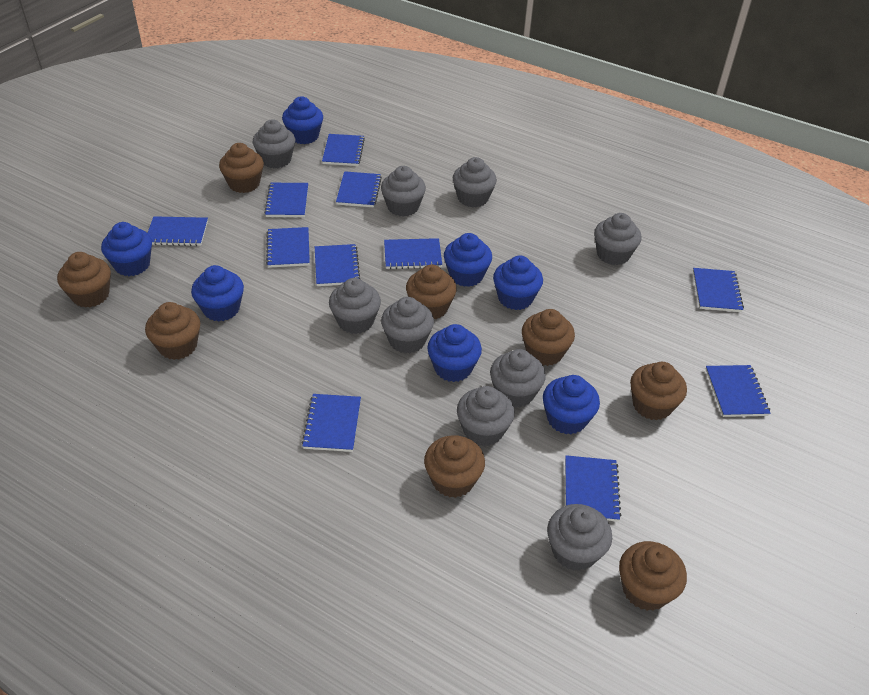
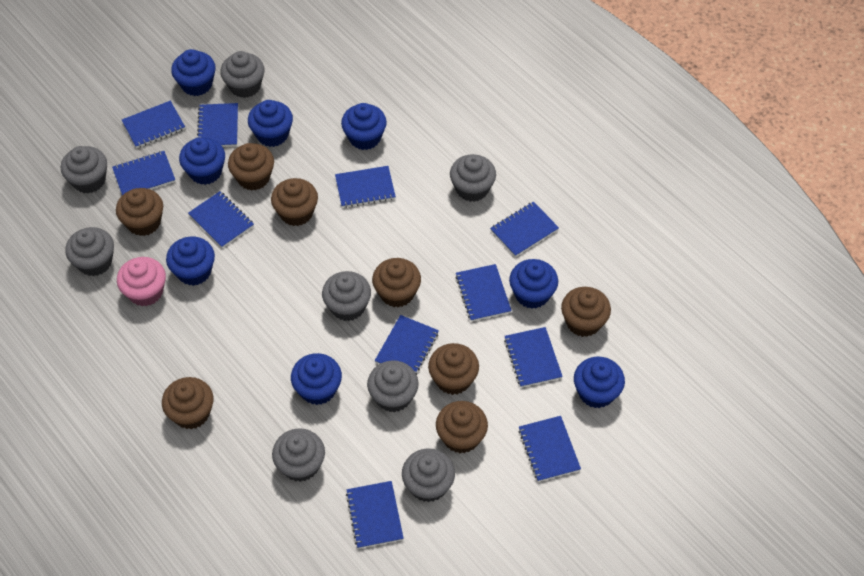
blue cupcake: [101,222,152,276] [191,265,244,321] [282,97,323,144] [427,324,482,382] [444,233,492,287] [493,255,543,310] [543,375,600,434] = 7 -> [166,237,215,286] [171,49,215,96] [179,137,225,185] [248,100,293,147] [291,353,342,405] [341,103,387,150] [509,259,558,309] [574,357,625,408] = 8
grey cupcake: [253,119,295,168] [329,278,381,334] [381,166,426,217] [381,297,434,354] [453,157,497,208] [457,386,515,446] [490,349,546,408] [547,504,612,571] [594,213,642,265] = 9 -> [61,146,107,193] [65,227,114,276] [220,51,265,98] [272,428,325,482] [322,271,371,321] [367,360,419,412] [402,449,455,502] [450,154,496,202] = 8
pink cupcake: none = 0 -> [117,257,166,306] = 1

